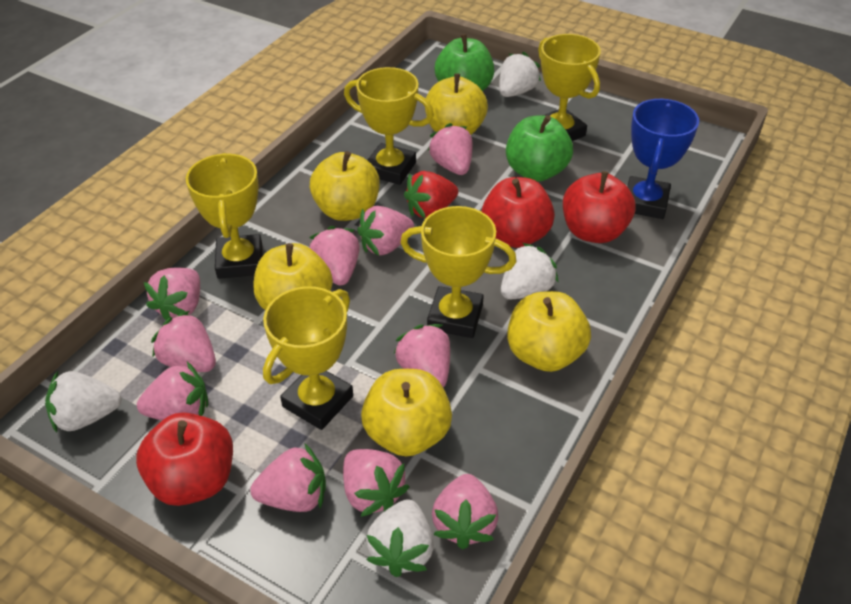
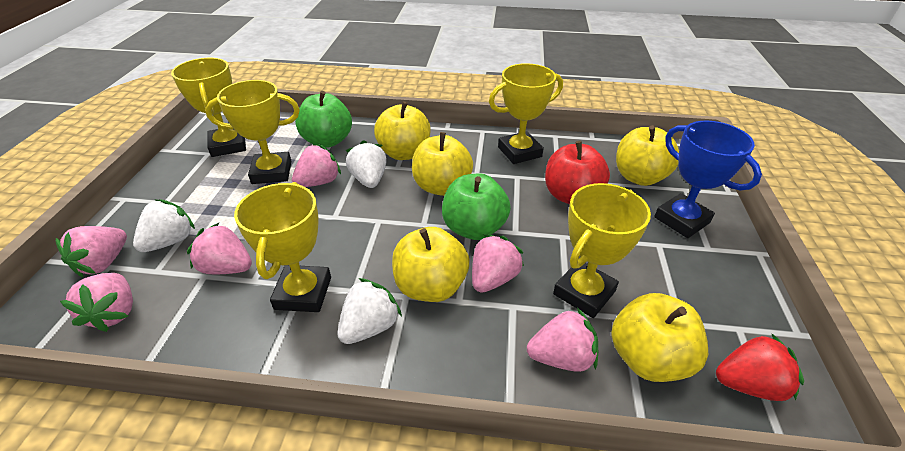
pink strawberry: [137,362,208,420] [144,268,200,320] [151,311,216,372] [250,444,326,512] [309,226,360,285] [343,449,409,517] [357,206,414,255] [394,324,450,387] [428,123,472,175] [432,474,498,549] = 10 -> [56,226,127,277] [60,273,133,332] [187,223,252,274] [292,144,341,187] [472,234,524,293] [527,308,598,372] = 6
red apple: [136,412,233,506] [481,177,555,248] [563,171,635,243] = 3 -> [545,141,610,204] = 1
white strawberry: [45,371,122,432] [366,499,434,577] [499,52,541,97] [501,243,559,299] = 4 -> [133,200,195,252] [337,278,402,344] [345,140,387,188] = 3

